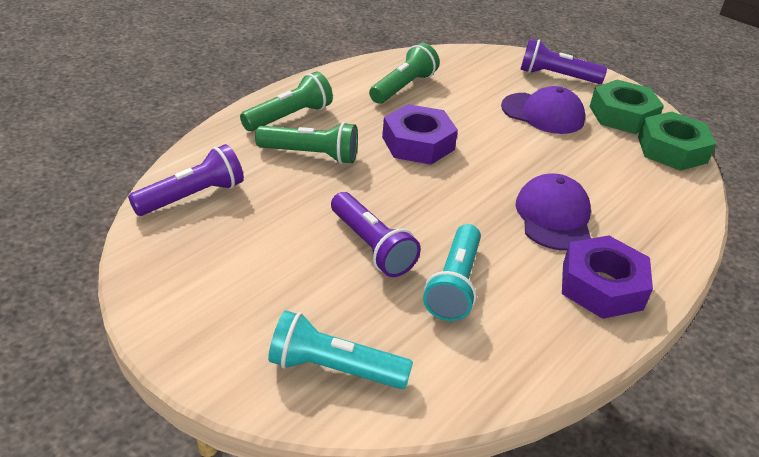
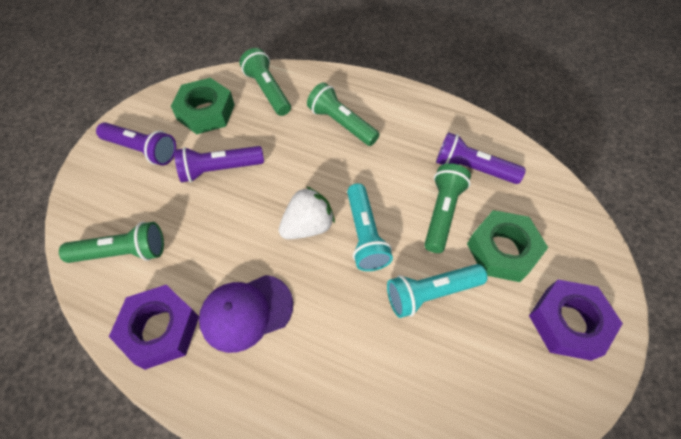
green flashlight: [240,71,333,131] [255,122,358,164] [369,43,439,104] = 3 -> [59,222,164,263] [239,48,291,116] [307,82,380,146] [424,163,471,253] = 4
purple cap: [501,86,585,134] [515,174,591,250] = 2 -> [199,275,293,353] = 1
white strawberry: none = 0 -> [279,186,335,239] = 1

